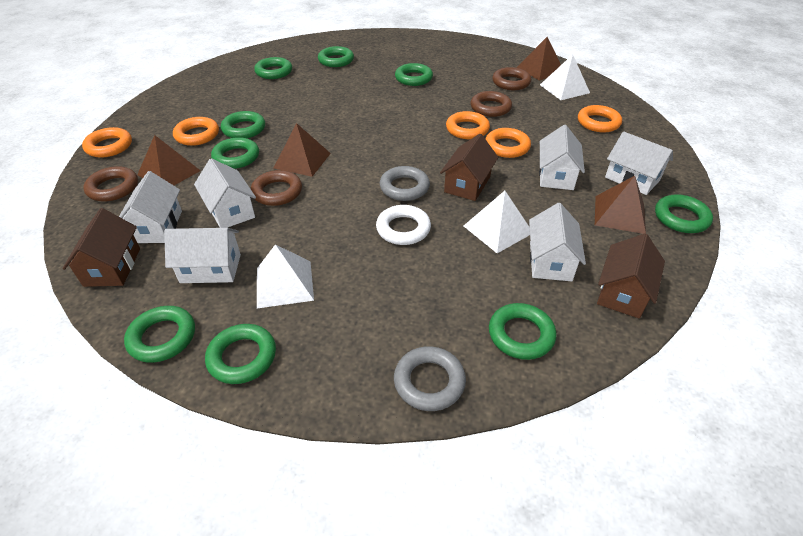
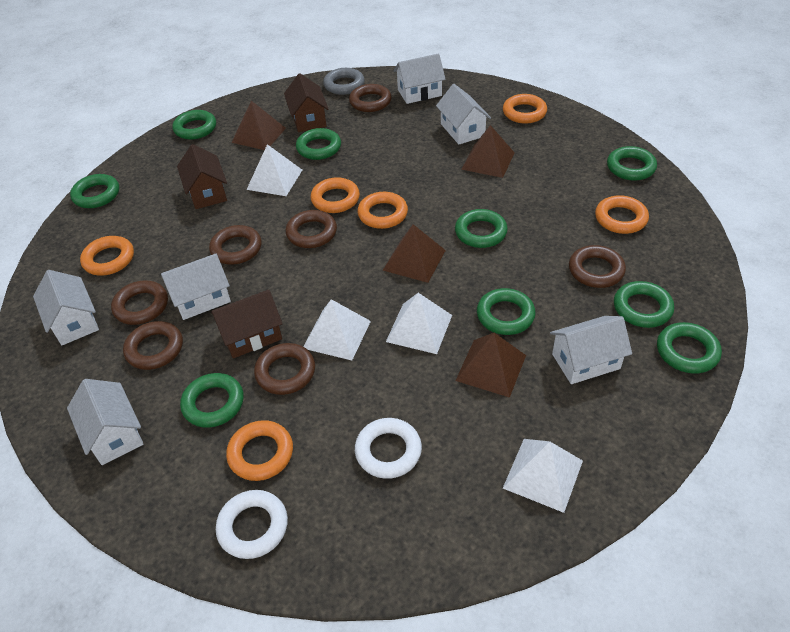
brown ring: [83,166,138,202] [251,170,302,206] [471,91,512,117] [492,67,531,90] = 4 -> [111,280,168,325] [123,321,183,370] [209,225,262,264] [254,343,315,395] [286,210,337,248] [349,84,392,112] [569,245,626,288] = 7
grey ring: [380,166,430,201] [394,346,466,411] = 2 -> [323,68,365,95] = 1
orange ring: [82,127,132,158] [173,117,219,146] [446,111,490,139] [485,128,531,158] [578,105,622,132] = 5 -> [80,236,134,276] [226,420,293,481] [311,177,360,213] [357,192,408,229] [503,94,547,124] [595,195,649,234] = 6
white pyramid: [257,244,314,308] [464,191,530,253] [540,55,590,100] = 3 -> [246,144,302,196] [303,299,371,360] [386,293,452,354] [503,439,583,513] = 4
white ring: [376,205,431,245] = 1 -> [216,490,288,559] [355,418,422,479] = 2

